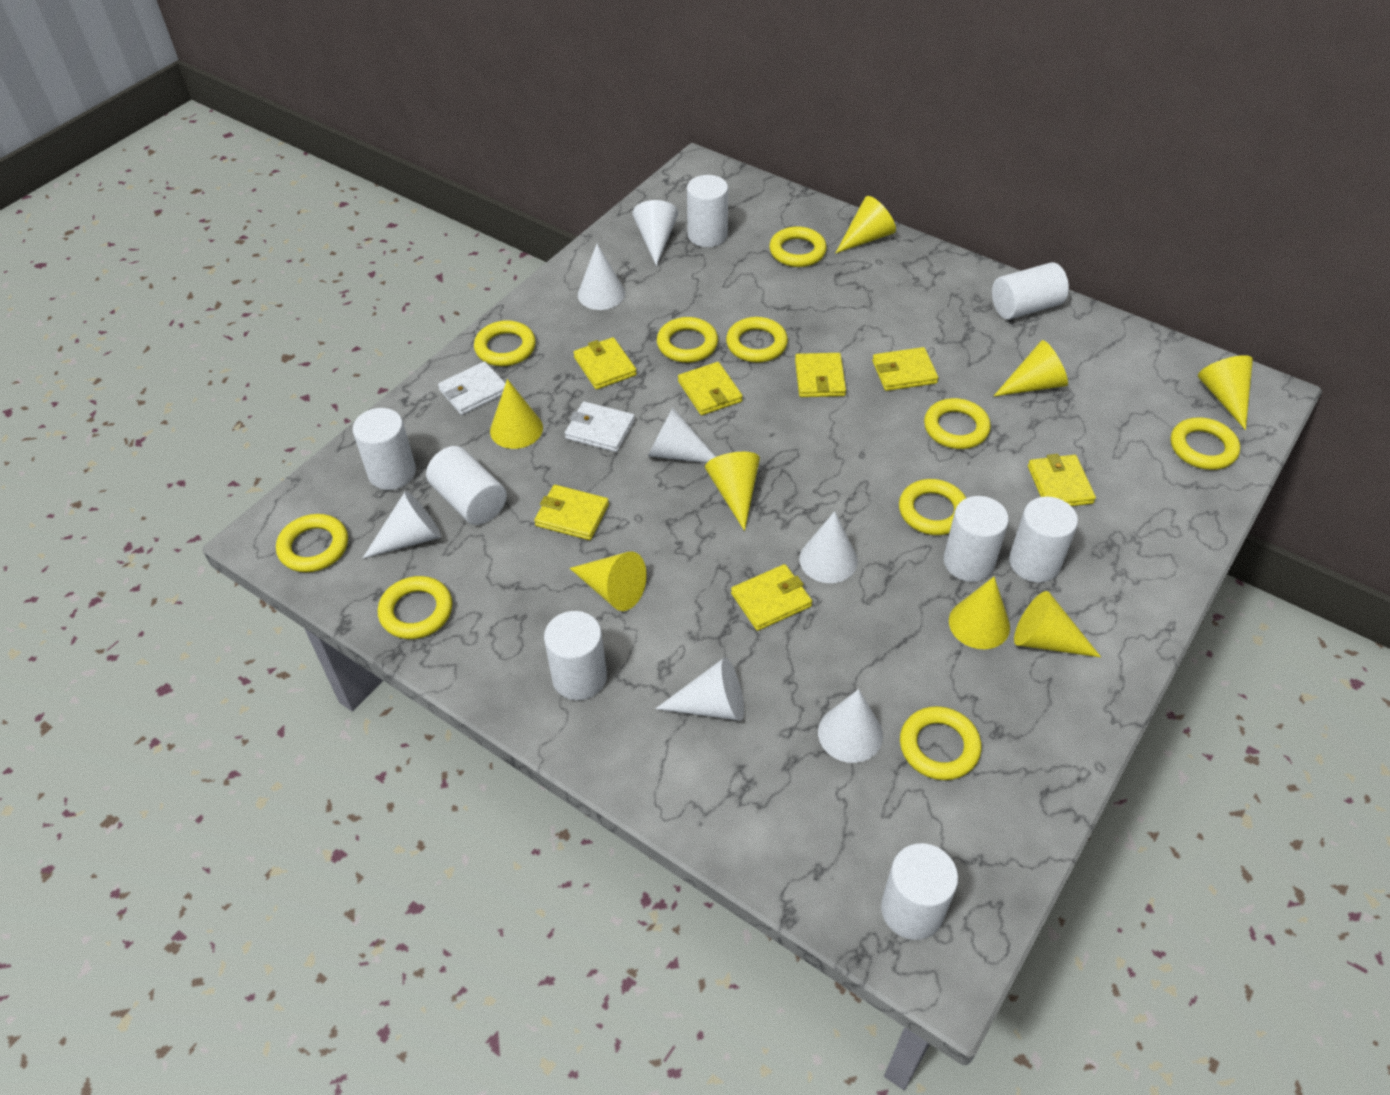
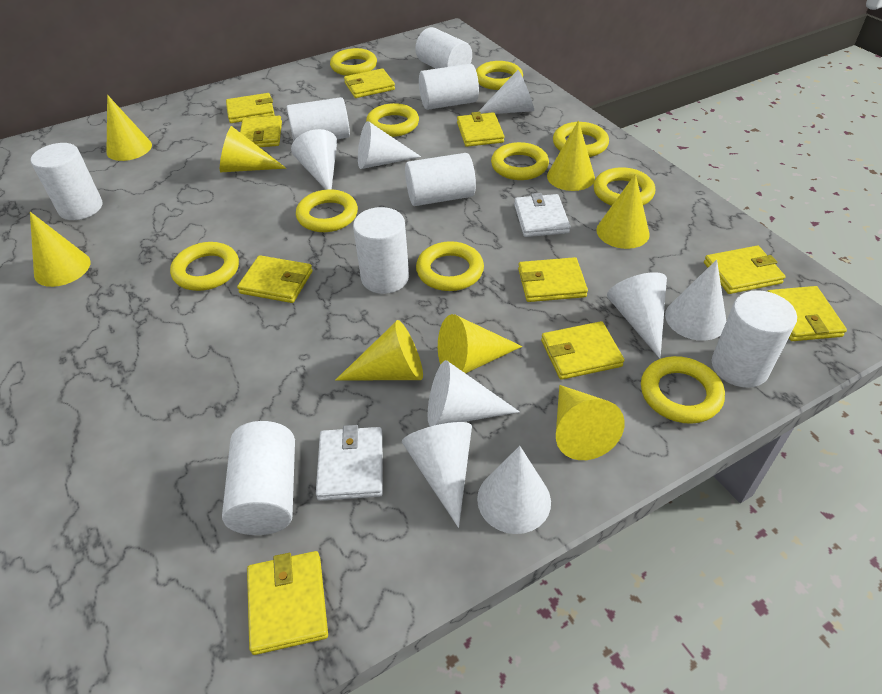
white cone: [362,491,441,559] [578,244,625,310] [632,200,678,266] [648,408,716,463] [655,657,744,721] [799,511,858,583] [818,689,883,763] = 7 -> [291,129,337,190] [358,121,421,169] [402,422,472,528] [428,360,520,427] [477,446,551,534] [478,70,534,114] [607,272,667,359] [665,260,726,341] = 8
yellow wallet: [534,485,609,540] [573,337,637,390] [678,362,743,415] [731,564,812,631] [795,353,846,397] [872,347,938,391] [1028,454,1096,506] = 7 -> [226,93,275,123] [237,255,313,303] [240,116,282,147] [247,551,328,655] [344,68,395,98] [457,112,504,147] [518,257,588,302] [541,321,624,380] [704,246,785,294] [767,286,847,341] = 10

